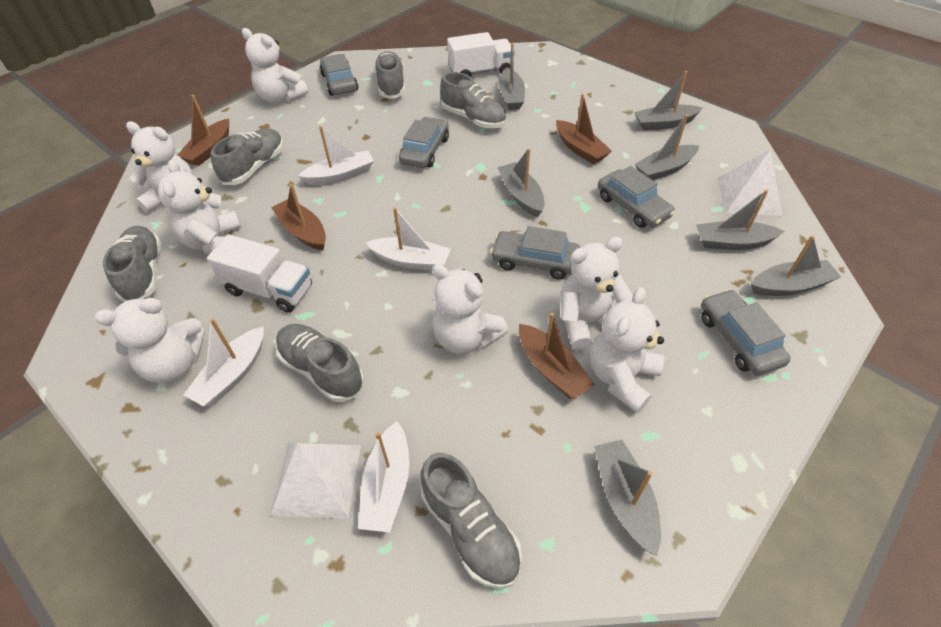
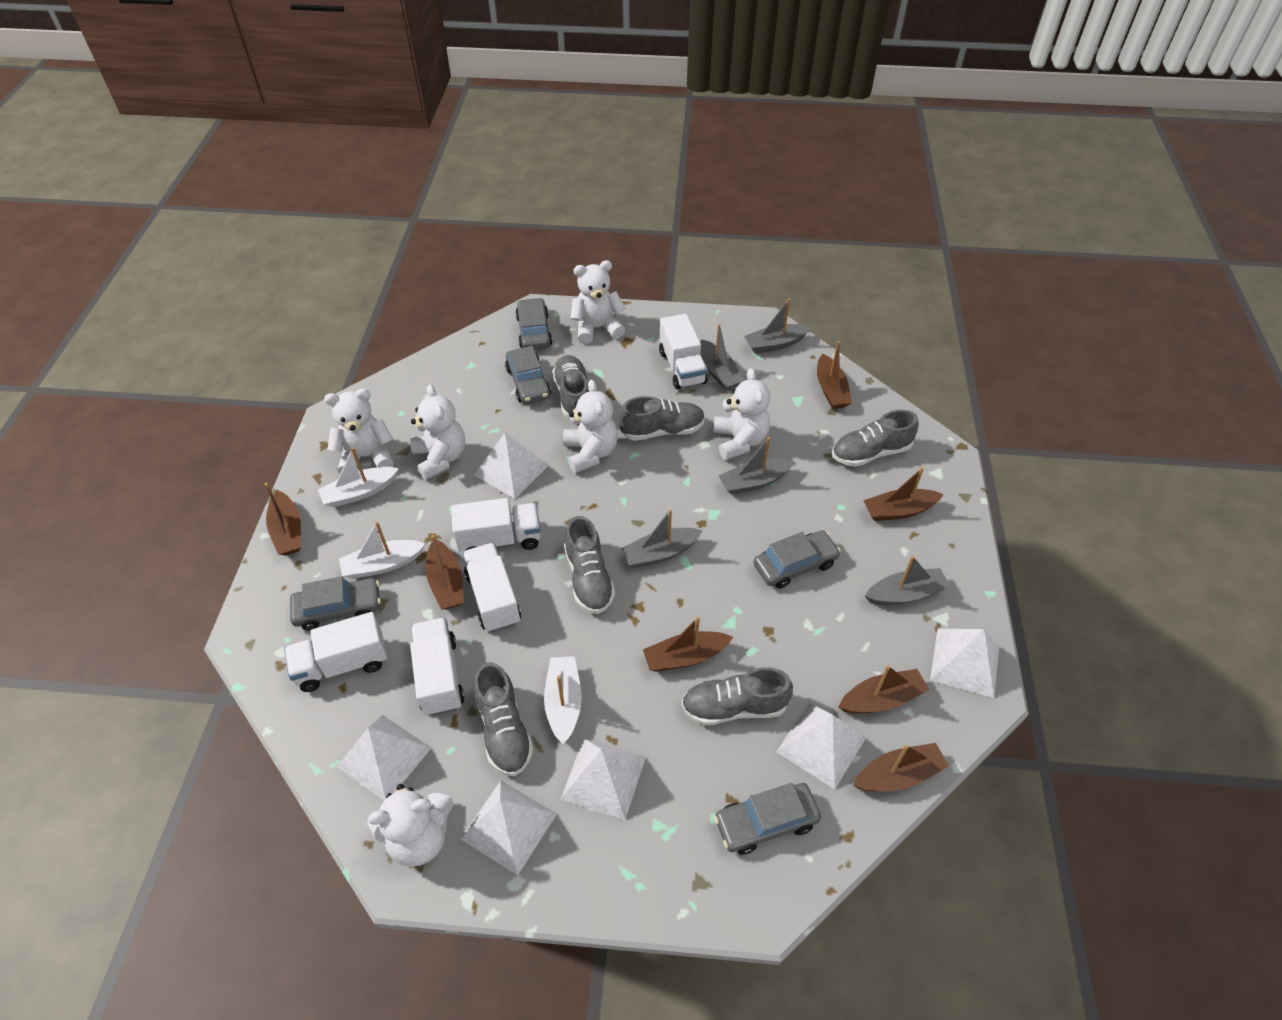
brown boat: [177,95,229,166] [271,184,326,251] [519,313,595,399] [556,94,612,164] = 4 -> [264,483,301,555] [426,535,464,609] [643,616,733,672] [817,341,852,409] [838,665,929,714] [853,743,949,791] [863,467,944,521] = 7
grey boat: [497,148,545,217] [498,42,525,110] [594,440,661,557] [634,71,702,130] [635,114,699,180] [696,190,785,250] [751,235,841,296] = 7 -> [621,509,703,568] [700,324,744,391] [719,437,794,495] [744,299,811,353] [865,556,951,605] = 5
white boat: [183,318,264,406] [298,126,374,185] [358,421,410,532] [365,207,451,270] = 4 -> [318,447,399,507] [339,521,425,579] [544,656,582,744] = 3
white pyramid: [270,443,361,519] [717,150,782,216] = 2 -> [337,715,431,801] [460,781,557,875] [474,433,549,499] [560,738,646,820] [777,703,866,790] [930,629,999,698] = 6
white teddy bear: [95,298,205,383] [126,121,194,218] [158,159,241,255] [242,28,308,103] [432,264,508,354] [561,237,633,351] [590,287,664,413] = 7 -> [324,389,394,474] [367,784,454,867] [410,385,465,480] [563,380,618,473] [571,260,626,344] [713,368,770,460] = 6
white truck: [207,234,312,313] [447,32,514,77] = 2 -> [284,612,387,692] [410,618,465,716] [451,498,541,551] [463,543,521,633] [659,314,707,389] = 5

